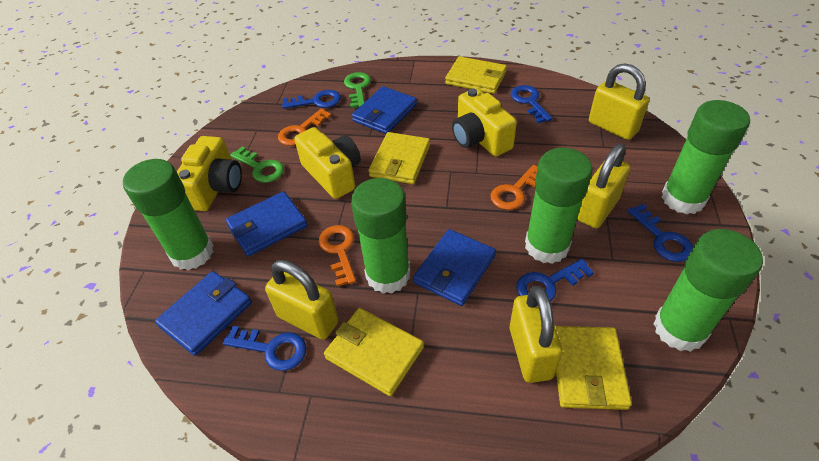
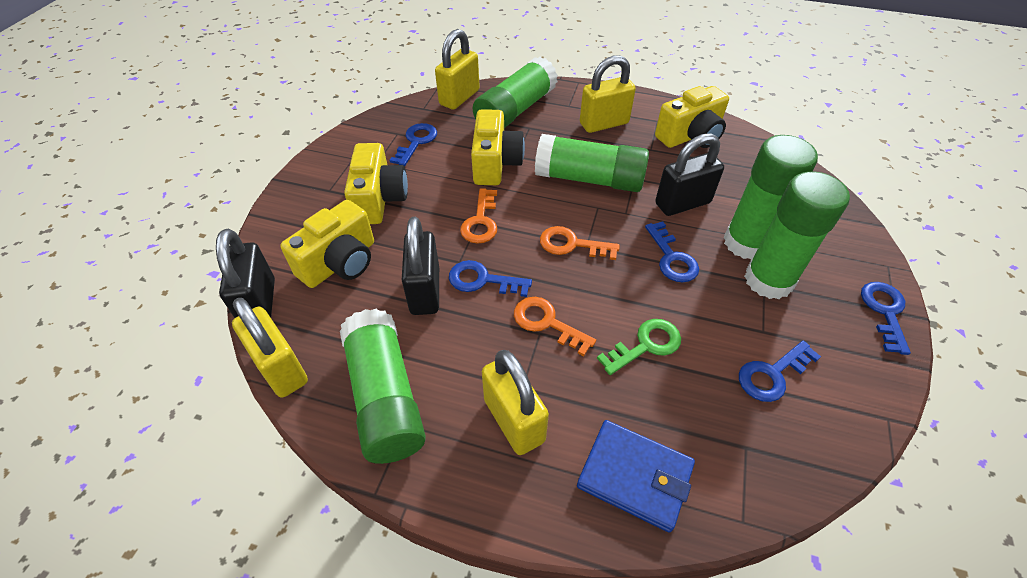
black padlock: none = 0 -> [216,229,275,318] [402,217,439,315] [655,133,724,216] = 3
blue wallet: [155,271,252,356] [226,191,307,256] [352,86,417,134] [413,229,496,306] = 4 -> [577,420,695,533] = 1
green key: [230,146,284,183] [344,72,371,108] = 2 -> [597,319,681,375] = 1
yellow camera: [177,136,242,211] [294,127,361,199] [452,88,517,156] = 3 -> [280,200,374,288] [344,143,408,224] [471,109,525,185] [655,86,729,148] = 4
yellow wallet: [324,308,424,396] [369,132,430,184] [445,56,507,94] [555,326,632,410] = 4 -> none = 0

